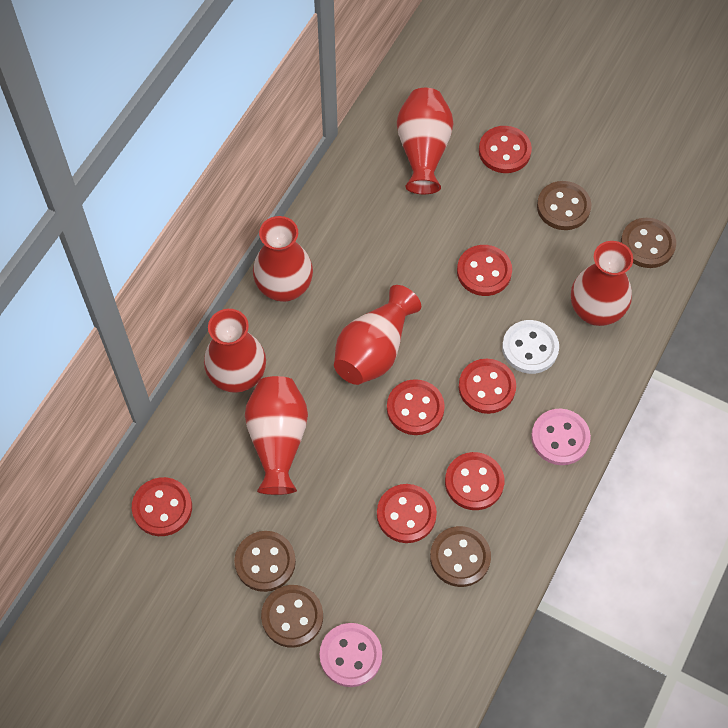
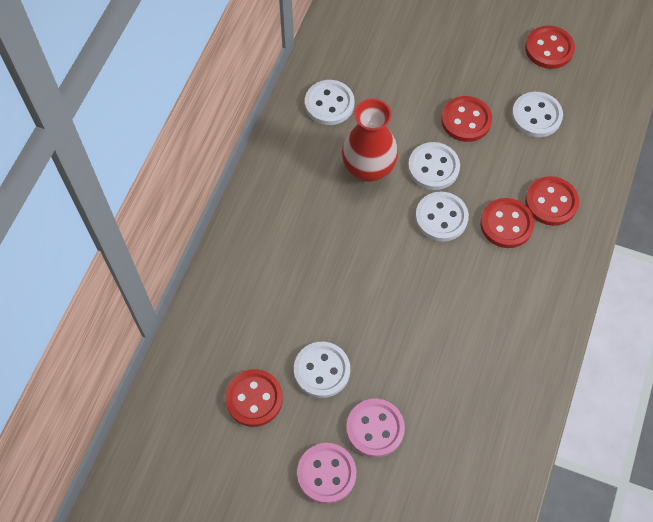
brown button: [234,531,296,592] [261,585,323,648] [430,526,491,587] [537,181,591,230] [621,218,676,268] = 5 -> none = 0
red button: [132,477,192,536] [377,484,437,543] [387,379,445,435] [445,452,504,510] [457,245,512,296] [459,359,516,414] [479,126,532,173] = 7 -> [225,369,283,427] [441,96,492,142] [480,198,534,248] [525,26,575,69] [525,176,579,226] = 5
red vase: [204,309,266,393] [245,376,308,495] [253,216,313,302] [334,285,421,385] [397,88,453,194] [571,241,633,326] = 6 -> [342,98,398,182] = 1
white button: [502,320,559,374] = 1 -> [294,342,350,398] [305,80,354,125] [408,142,460,190] [415,192,469,242] [512,92,563,137] = 5

